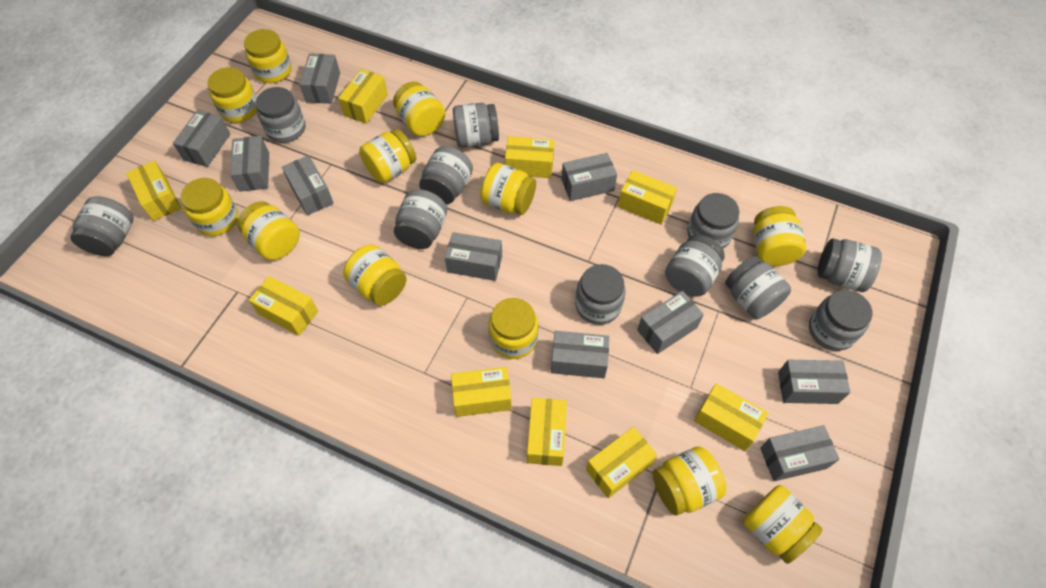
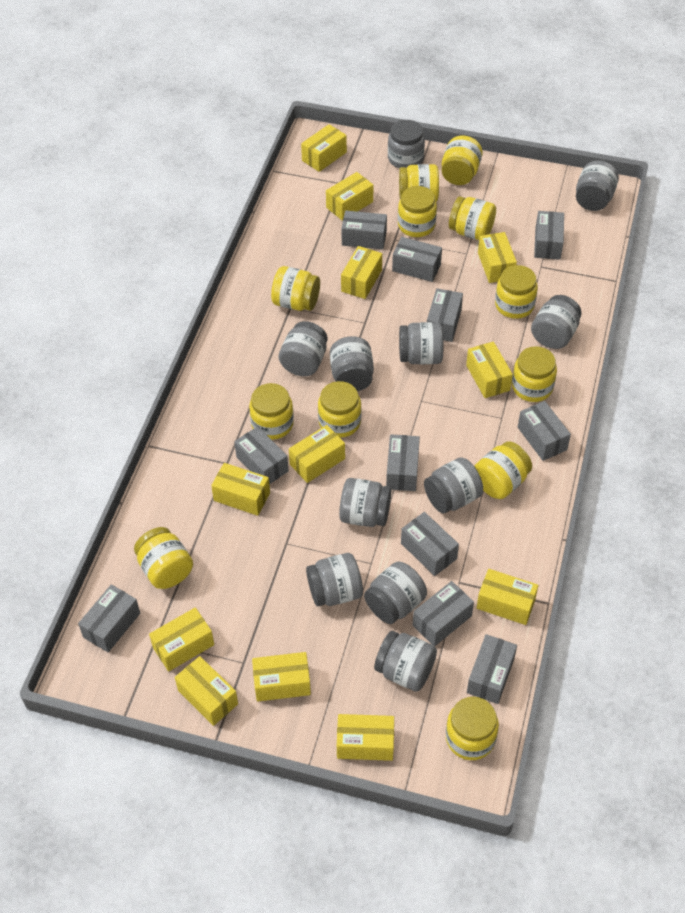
grey box: [173,110,230,167] [230,136,269,192] [282,155,334,216] [299,53,340,104] [445,232,502,281] [551,331,609,378] [562,153,617,201] [637,291,704,354] [760,425,840,481] [778,360,850,404] = 10 -> [78,584,140,652] [234,426,288,484] [341,211,387,250] [386,434,420,491] [392,237,442,282] [401,512,459,576] [413,581,474,646] [427,288,463,342] [467,634,517,704] [518,401,571,461] [534,211,564,260] = 11
yellow box: [126,161,181,221] [249,276,318,336] [338,69,388,124] [451,367,512,417] [505,136,554,178] [527,398,567,466] [586,427,657,498] [618,170,677,225] [694,383,768,451] = 9 -> [149,608,214,672] [175,656,238,726] [211,463,270,516] [252,652,311,702] [289,425,345,483] [301,124,347,172] [326,172,373,221] [337,714,394,761] [341,246,382,299] [466,341,513,398] [477,569,538,625] [478,232,517,283] = 12

